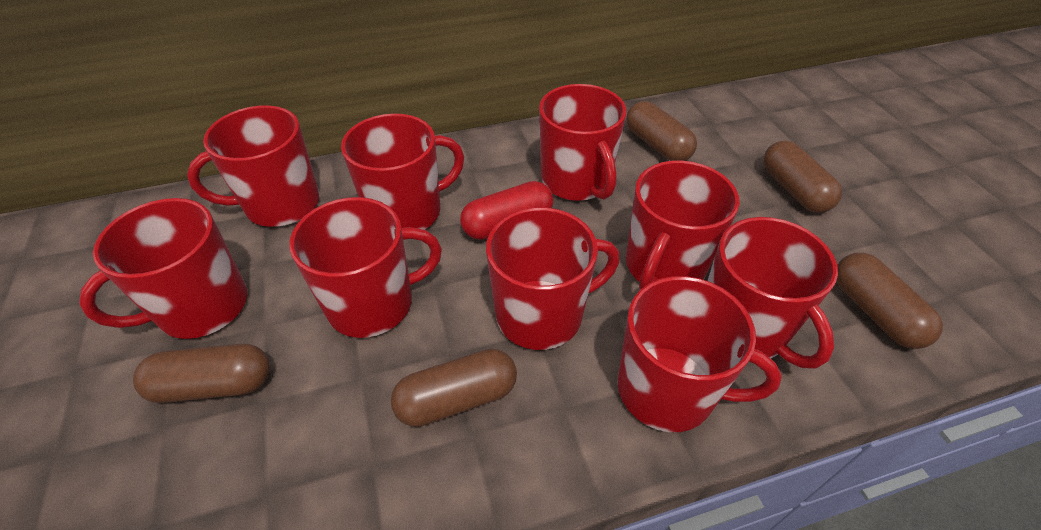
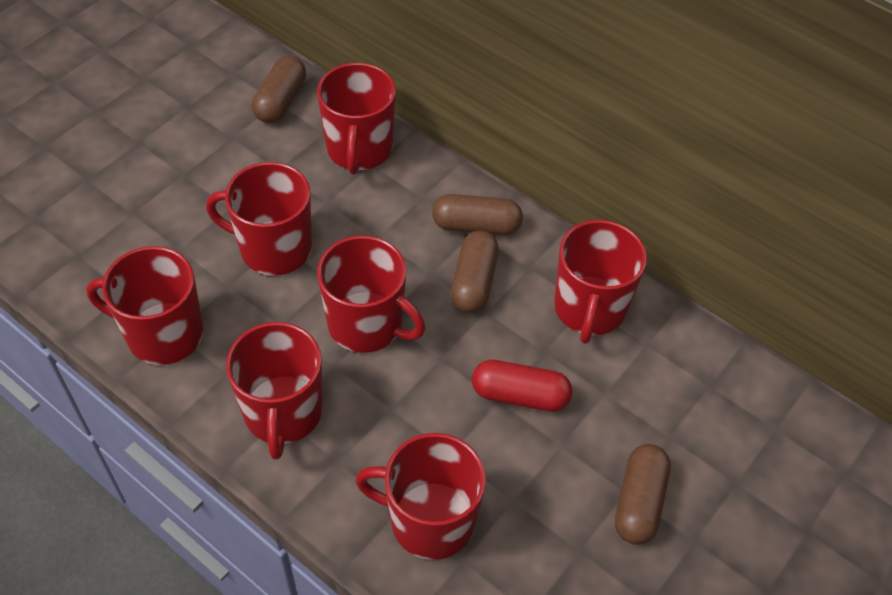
brown capsule: [133,344,270,403] [391,349,517,427] [626,101,697,161] [763,141,842,213] [836,253,943,349] = 5 -> [252,56,306,123] [432,194,523,235] [451,230,499,313] [615,444,671,545] = 4
red mug: [79,198,247,339] [187,105,319,227] [290,197,442,338] [341,114,464,230] [486,207,620,350] [539,84,627,201] [617,276,782,432] [626,160,740,290] [707,217,838,369] = 9 -> [86,246,203,365] [206,162,312,276] [226,322,323,460] [317,63,396,175] [317,236,425,353] [355,433,486,560] [554,220,647,344] = 7

